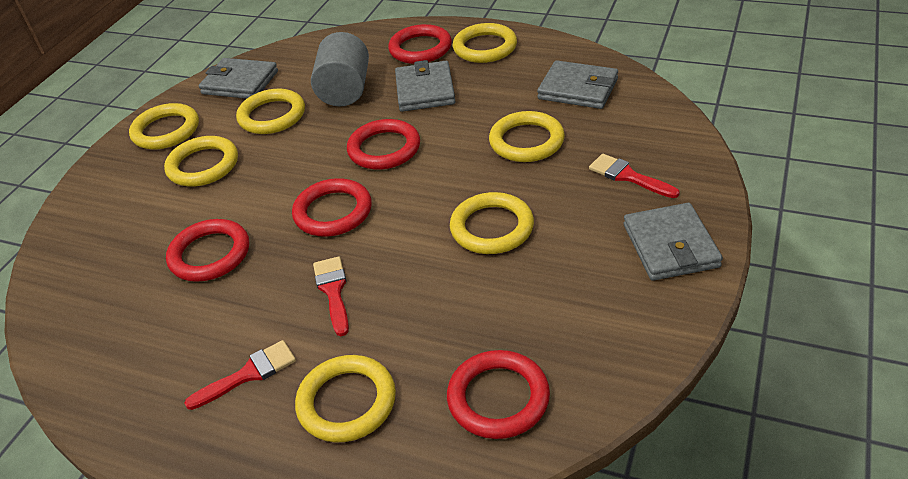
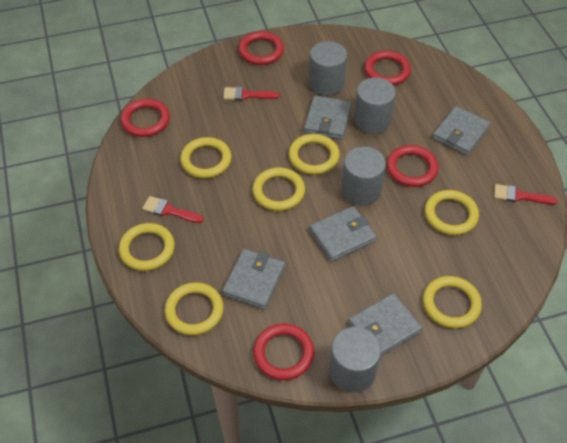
grey cylinder: [311,32,369,107] = 1 -> [309,41,347,95] [329,327,381,393] [341,147,386,206] [354,77,396,133] = 4
grey wallet: [199,58,278,99] [395,60,456,112] [537,60,618,109] [624,203,723,281] = 4 -> [222,249,285,310] [304,95,352,140] [310,206,376,261] [348,293,422,357] [432,106,490,156] = 5

